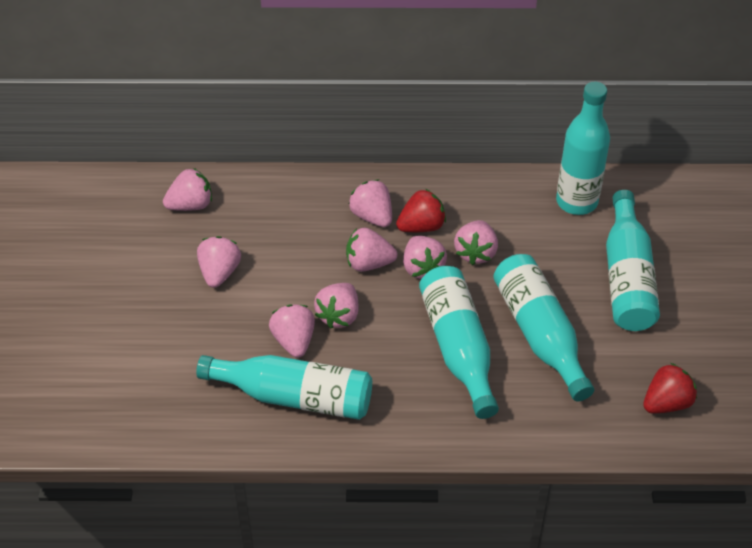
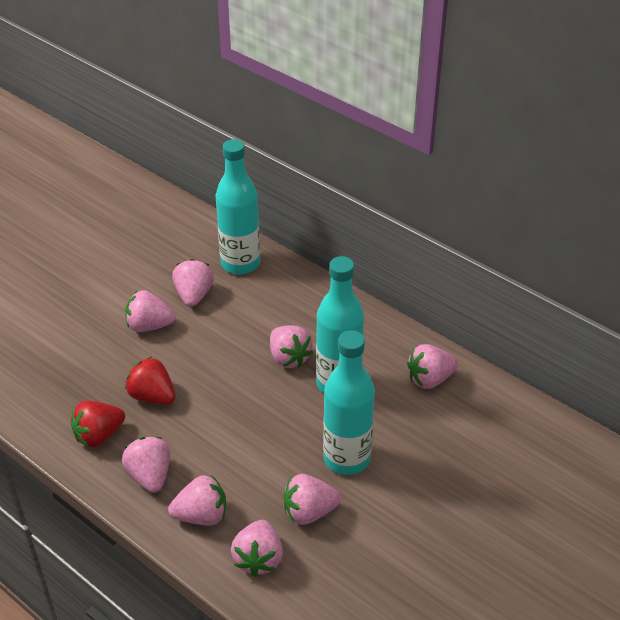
turquoise bottle: [196,355,372,420] [419,266,499,419] [493,254,594,401] [556,82,610,215] [606,190,660,331] = 5 -> [215,139,260,274] [316,256,364,393] [323,330,375,475] = 3

